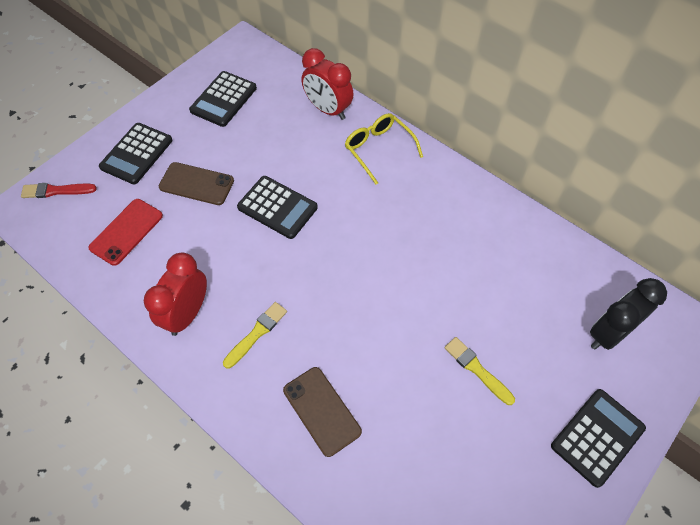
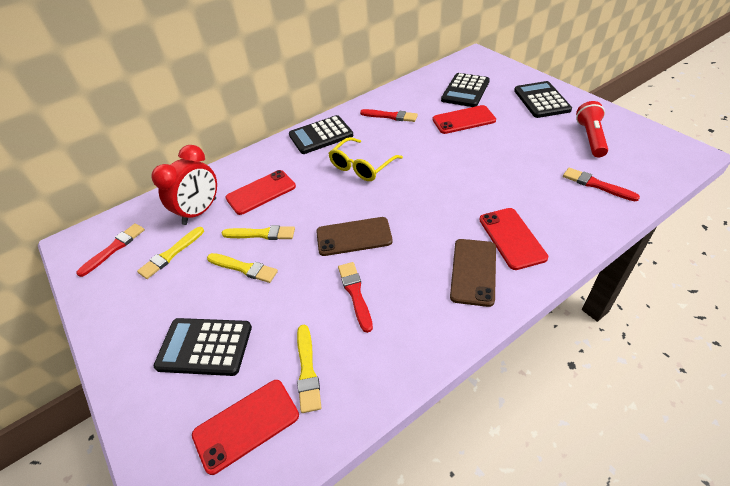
black clock: [590,278,667,350] = 1 -> none = 0
red brush: [21,183,97,198] = 1 -> [76,223,145,277] [338,262,373,333] [360,109,418,122] [563,168,640,201] = 4
red clock: [144,253,207,336] [301,48,354,120] = 2 -> [151,145,217,225] = 1
red flashlight: none = 0 -> [576,101,608,157] = 1
red phone: [88,199,163,266] = 1 -> [192,380,299,475] [225,170,296,215] [433,105,496,134] [479,208,548,270] = 4
yellow brush: [223,302,287,368] [444,337,515,405] = 2 -> [137,227,204,279] [207,253,278,283] [221,225,295,240] [297,325,321,413] = 4

